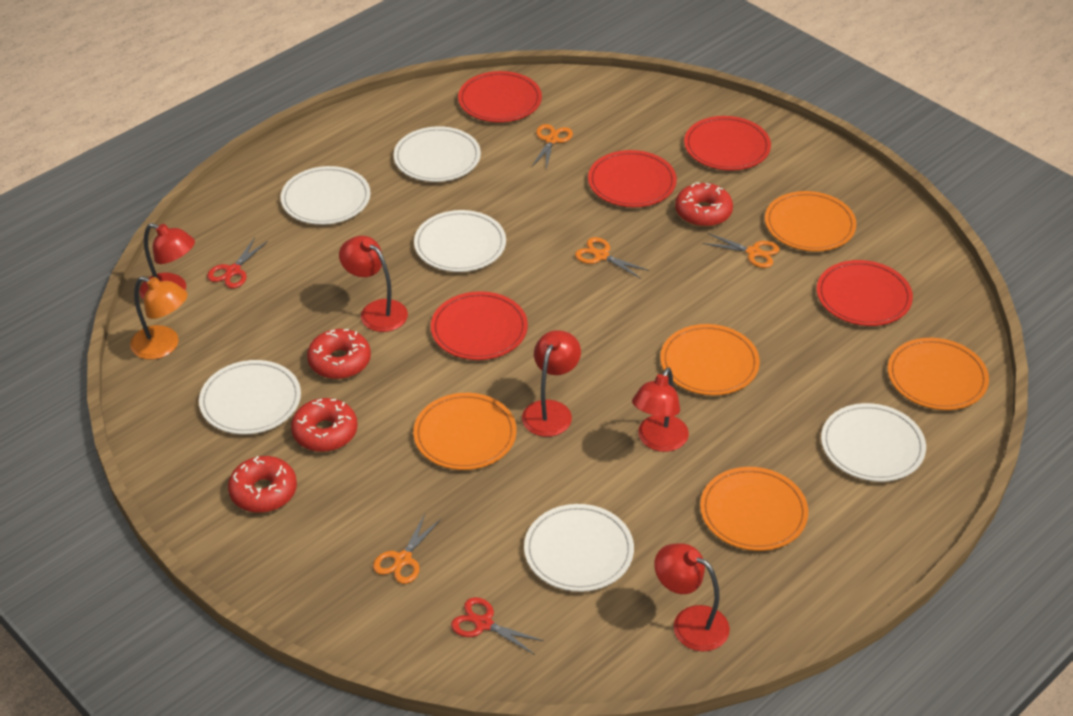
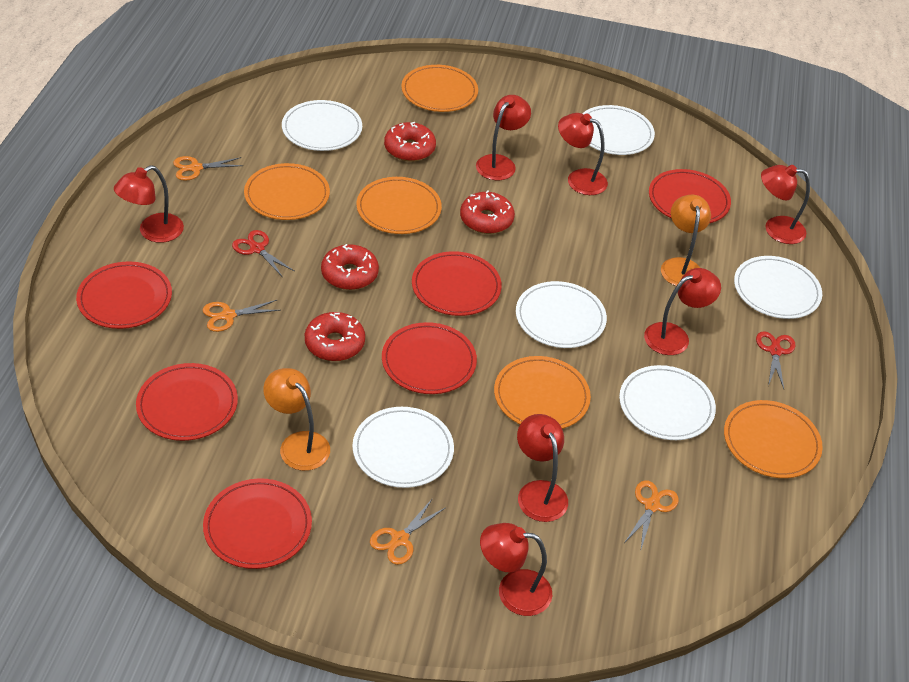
orange lamp: [130,276,188,360] = 1 -> [263,368,330,471] [661,195,711,286] = 2
red lamp: [140,223,195,299] [339,236,408,332] [522,330,581,437] [632,368,689,452] [654,543,730,651] = 5 -> [114,165,184,243] [476,95,531,180] [480,523,552,616] [517,414,568,522] [558,113,608,195] [644,268,721,355] [761,165,810,244] = 7
red plate: [431,291,528,360] [458,71,542,123] [588,150,677,207] [684,116,771,171] [817,260,913,326] = 5 -> [76,261,172,329] [136,363,238,441] [203,478,312,569] [382,322,477,394] [412,251,502,316] [649,169,731,223] = 6

